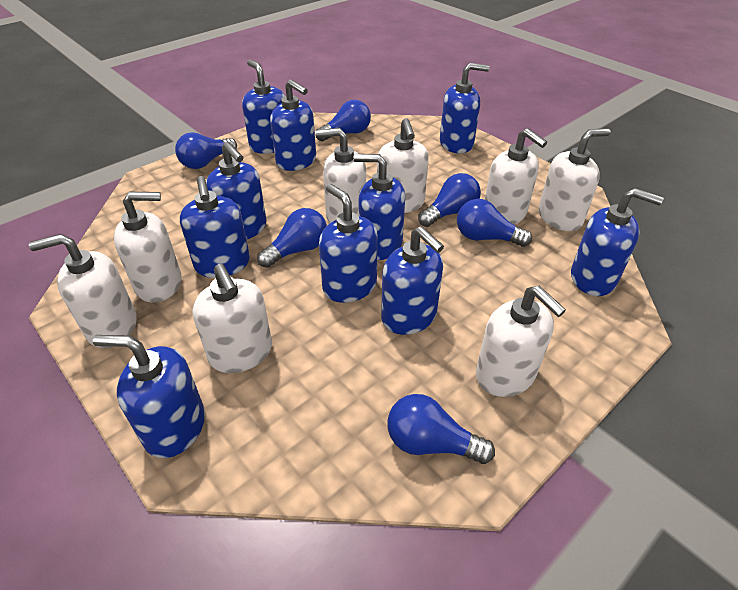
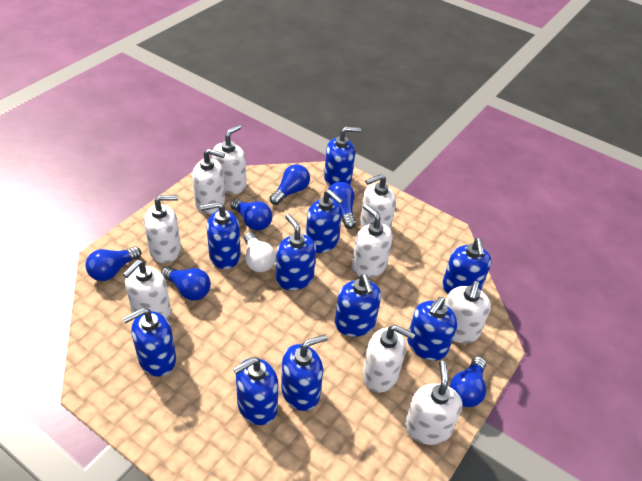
white light bulb: none = 0 -> [244,232,276,272] = 1
white soap dispenser: [29,234,136,348] [114,192,181,303] [192,264,272,373] [315,128,366,223] [377,118,429,213] [476,286,566,397] [485,128,547,224] [539,128,610,231] = 8 -> [123,260,171,320] [144,195,181,263] [192,149,225,214] [212,125,246,194] [352,204,393,278] [360,174,396,229] [362,325,415,392] [405,361,462,445] [445,281,491,343] = 9

